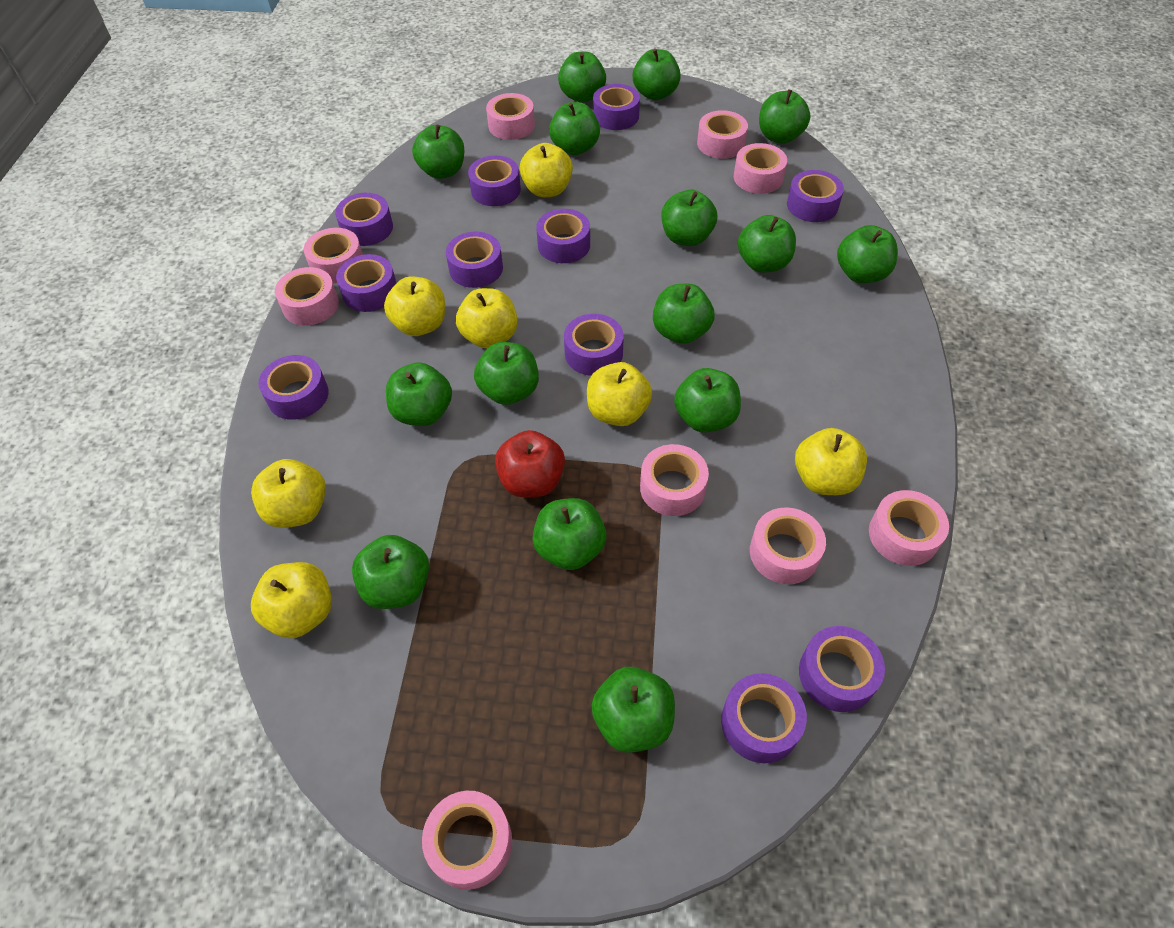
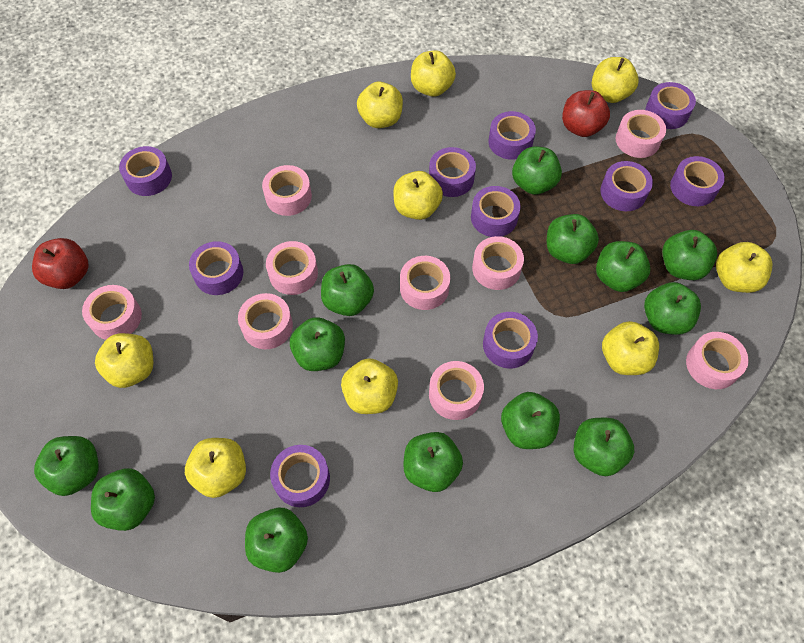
green apple: [352,535,429,609] [386,362,452,426] [412,125,464,179] [474,342,539,405] [532,498,607,570] [549,102,600,155] [558,52,606,103] [591,667,675,753] [633,49,681,100] [653,284,714,344] [662,190,717,246] [674,368,741,433] [738,215,796,273] [759,89,810,144] [837,225,898,283] = 15 -> [34,436,99,496] [91,468,155,531] [245,507,308,573] [290,317,345,371] [321,264,374,316] [403,432,463,492] [501,392,560,449] [512,146,562,195] [547,214,599,264] [574,418,634,476] [596,241,650,292] [644,282,701,335] [662,230,717,280] = 13
purple tape: [258,355,328,420] [335,193,393,246] [336,254,396,312] [446,232,503,288] [468,155,521,206] [536,209,590,263] [564,314,624,376] [593,84,640,130] [721,673,807,763] [787,170,844,222] [799,626,885,712] = 11 -> [119,146,172,196] [189,241,243,295] [270,445,330,507] [429,147,476,197] [471,186,521,237] [483,312,538,368] [488,111,536,160] [600,161,653,211] [645,82,696,129] [670,156,725,206] = 10
red apple: [495,430,565,497] = 1 -> [32,238,88,289] [562,90,610,137] = 2
yellow apple: [251,459,326,528] [251,562,332,638] [384,277,445,336] [456,288,518,348] [520,143,573,197] [587,362,652,426] [795,428,867,495] = 7 -> [95,333,153,388] [185,438,246,498] [341,358,398,414] [357,82,403,128] [393,171,443,220] [411,50,456,97] [592,57,639,103] [602,321,659,375] [716,242,772,293] = 9

